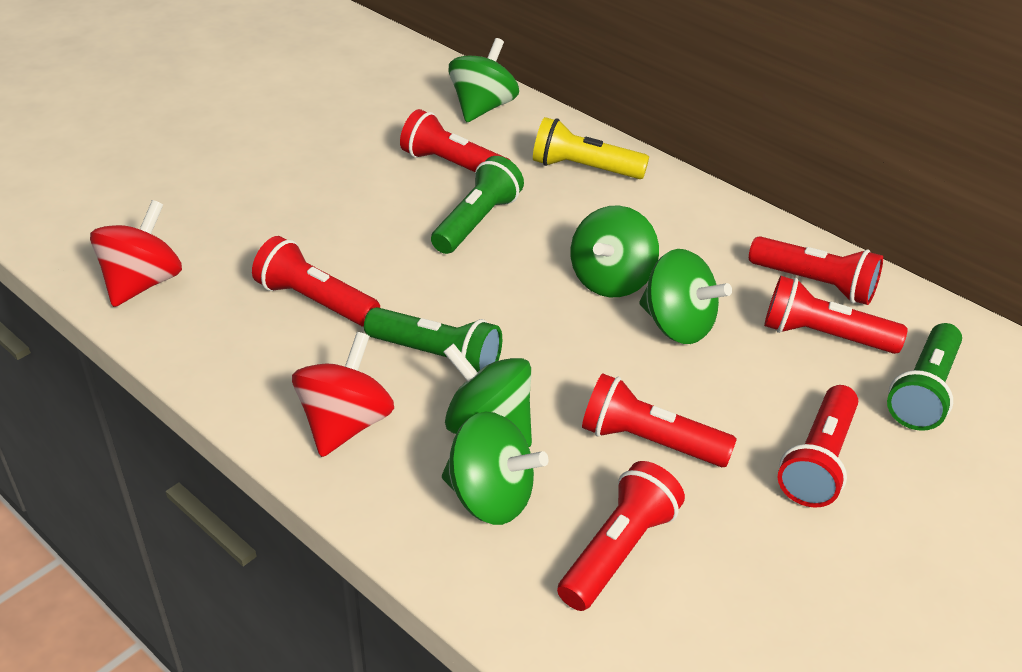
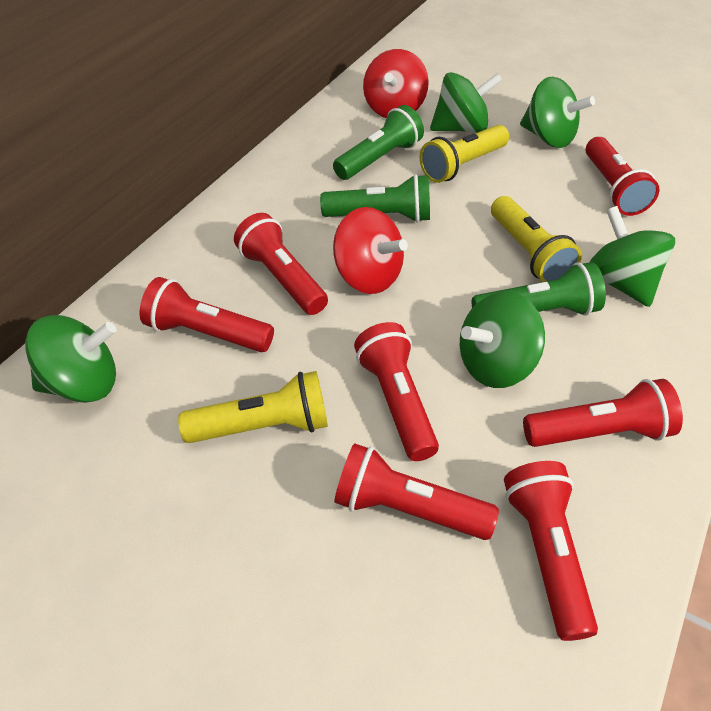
yellow flashlight: [533,117,649,179] = 1 -> [178,371,328,443] [419,125,509,183] [491,196,582,282] = 3

